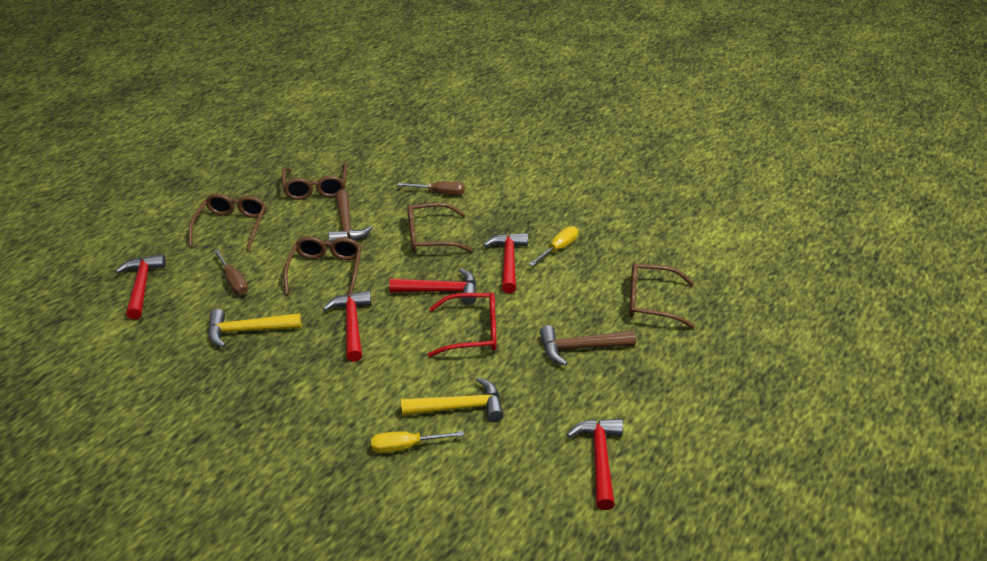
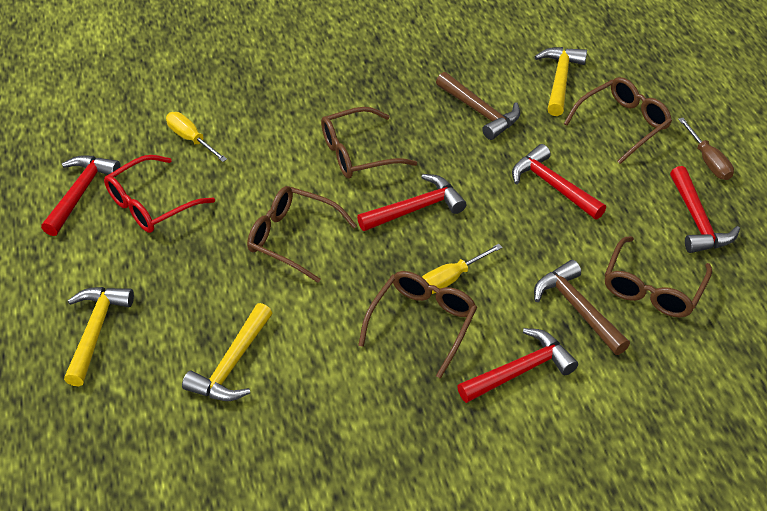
brown screwdriver: [214,250,248,295] [397,181,465,195] = 2 -> [678,118,734,180] = 1
yellow hammer: [208,309,301,348] [401,377,504,422] = 2 -> [64,287,134,386] [182,303,272,401] [535,47,587,116] = 3

